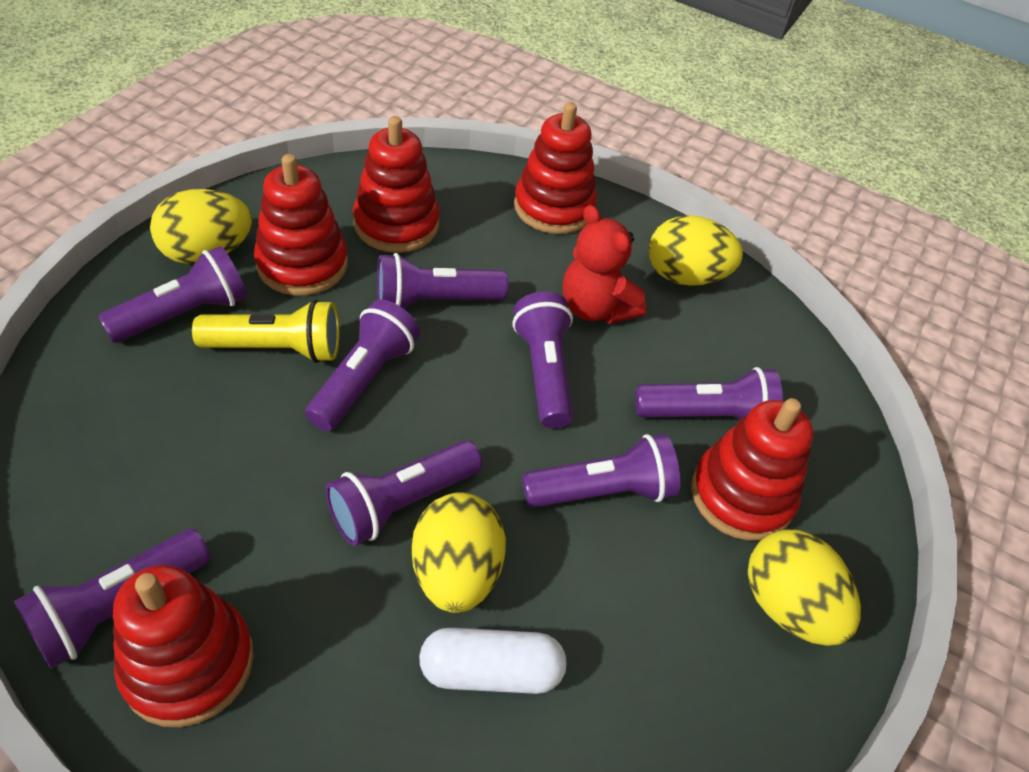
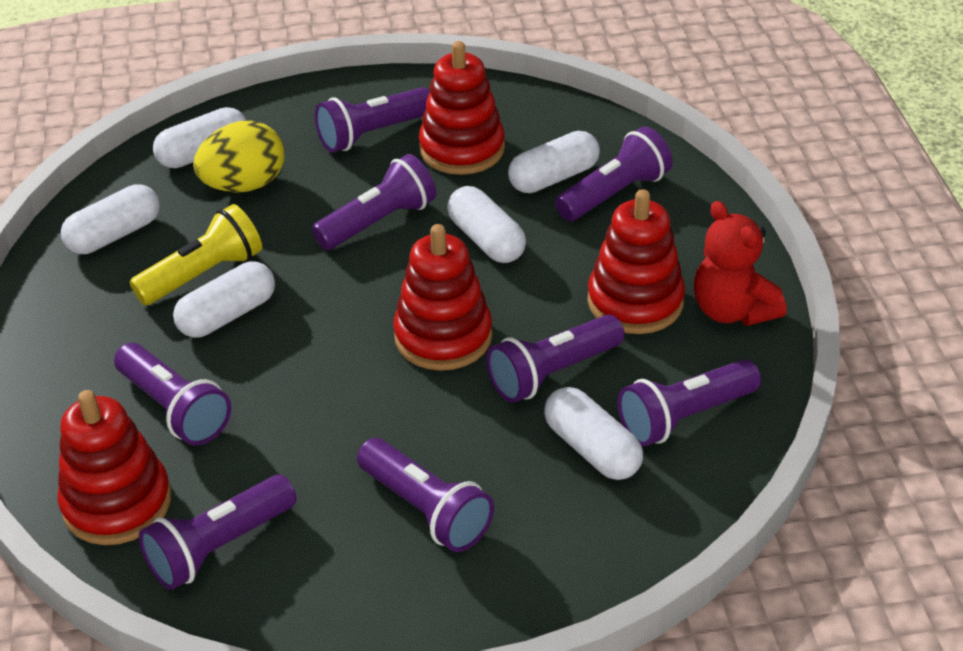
red stacking toy: [113,565,254,727] [254,154,348,296] [353,116,440,253] [514,102,597,234] [691,398,813,541] = 5 -> [58,390,172,545] [393,224,492,371] [419,41,505,175] [588,189,685,334] = 4
white capsule: [419,627,566,694] = 1 -> [61,184,160,254] [153,107,247,168] [173,261,275,338] [447,186,526,263] [508,131,600,193] [544,387,643,480] = 6
yellow egg: [150,189,252,264] [412,493,506,613] [649,215,743,286] [748,529,861,646] = 4 -> [193,121,284,193] = 1

